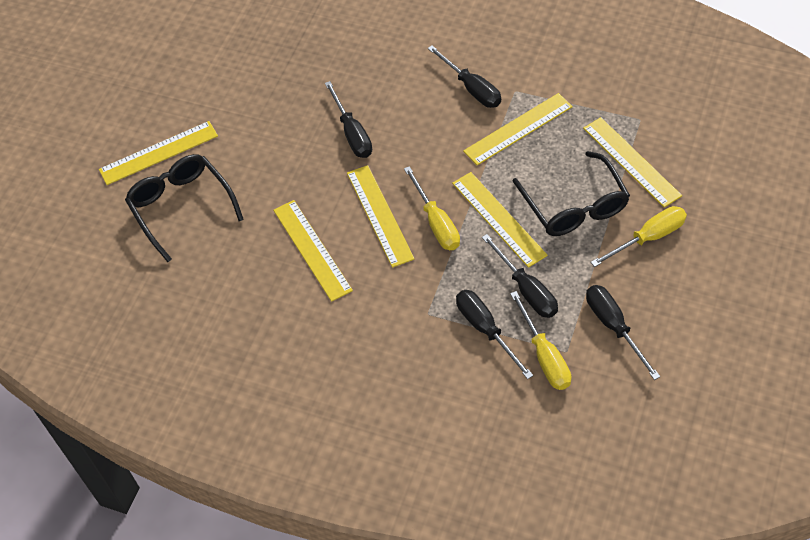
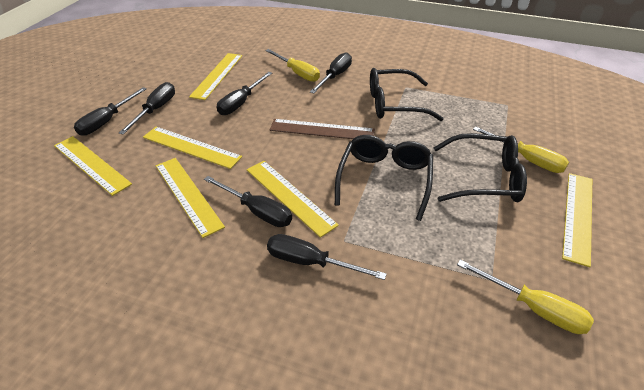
black glasses: [125,154,244,262] [513,151,630,236] = 2 -> [335,135,433,221] [370,68,444,121] [433,133,527,202] = 3
black screwdriver: [325,81,372,158] [428,45,501,108] [456,290,533,379] [482,234,558,318] [586,285,660,380] = 5 -> [74,87,147,136] [119,82,175,135] [204,176,292,227] [217,72,272,115] [267,234,386,280] [310,52,352,93] = 6
brown ruler: none = 0 -> [270,119,375,139] = 1

